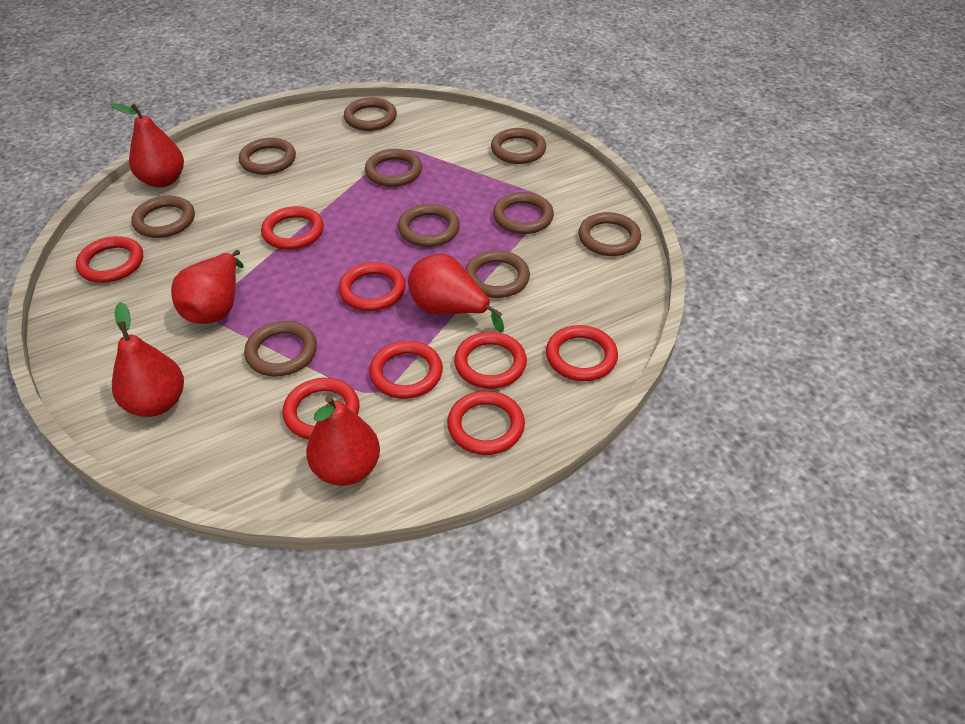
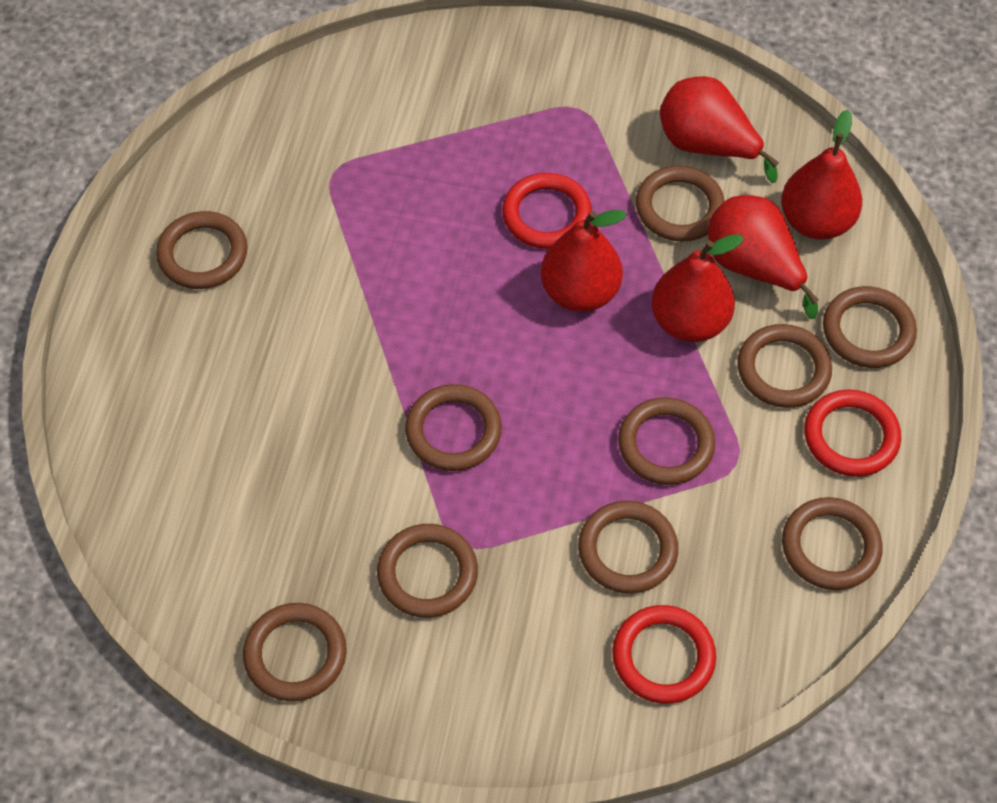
red ring: [76,236,143,283] [261,206,324,250] [283,378,360,439] [339,262,406,311] [369,341,443,399] [447,391,525,455] [454,332,527,389] [546,325,618,381] = 8 -> [502,173,592,249] [612,605,716,704] [804,389,901,477] = 3

